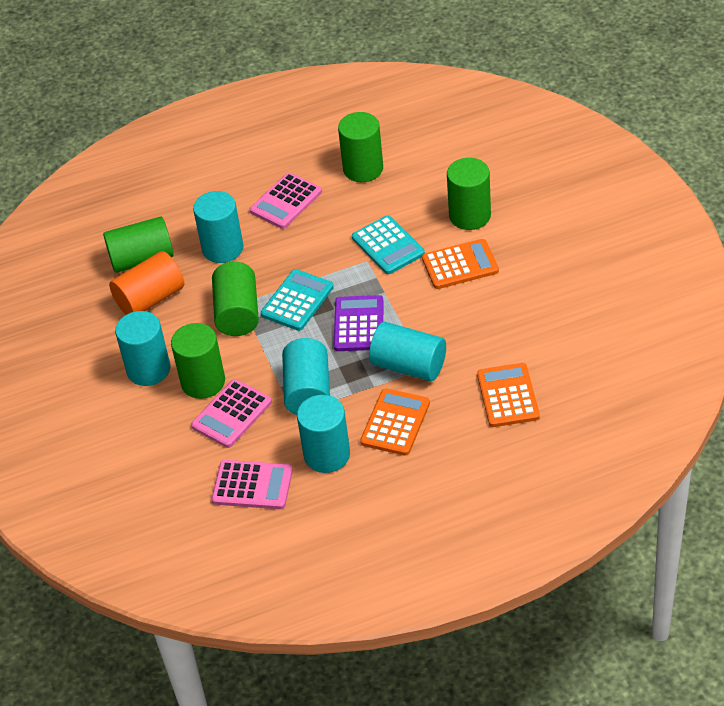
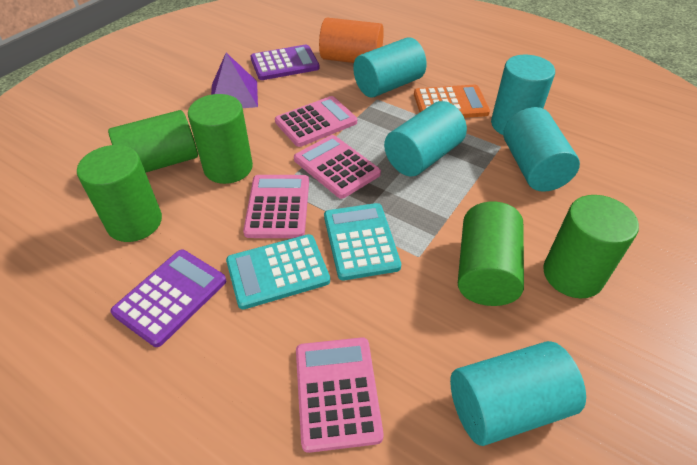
orange calculator: [360,388,430,456] [422,239,499,289] [477,363,540,427] = 3 -> [414,85,490,118] = 1
pink calculator: [191,379,272,448] [212,460,293,509] [250,173,322,229] = 3 -> [243,175,309,238] [275,96,357,147] [294,135,381,199] [296,337,384,453] = 4
purple calculator: [334,295,384,351] = 1 -> [110,250,226,347] [250,45,320,80] = 2
purple pyramid: none = 0 -> [211,53,258,108] = 1

